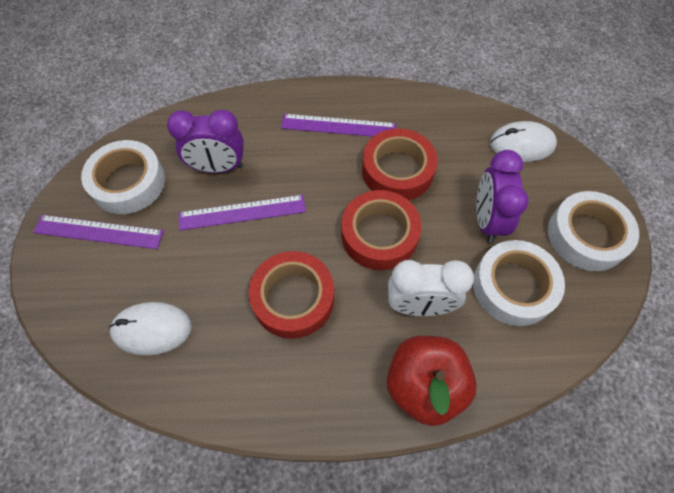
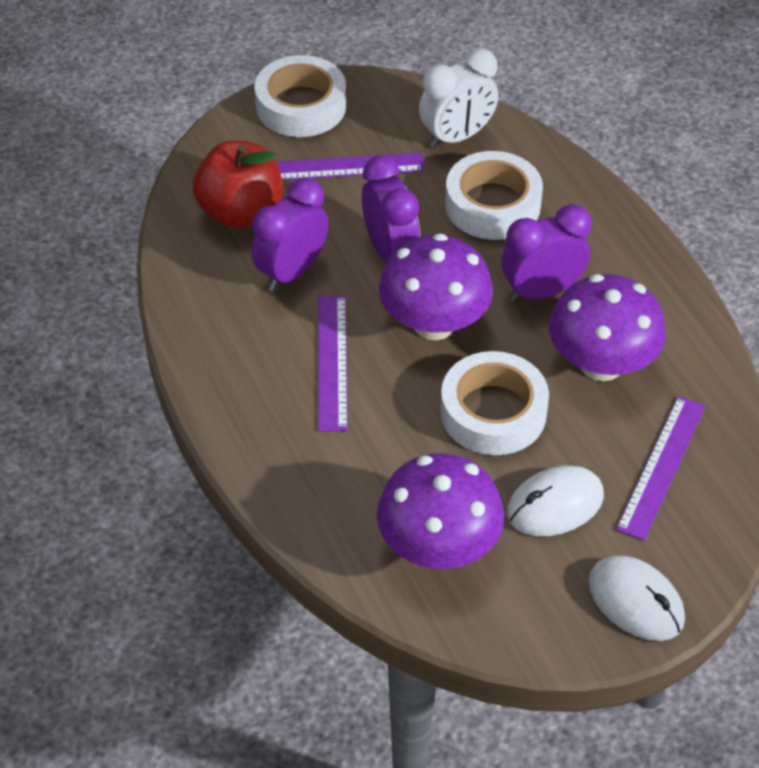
purple clock: [167,110,244,173] [476,150,529,243] = 2 -> [251,177,329,291] [362,155,420,262] [501,204,591,302] = 3
purple mushroom: none = 0 -> [377,453,504,569] [379,233,493,340] [549,274,666,381] = 3
red tape: [249,251,334,339] [341,190,422,270] [362,128,438,200] = 3 -> none = 0

